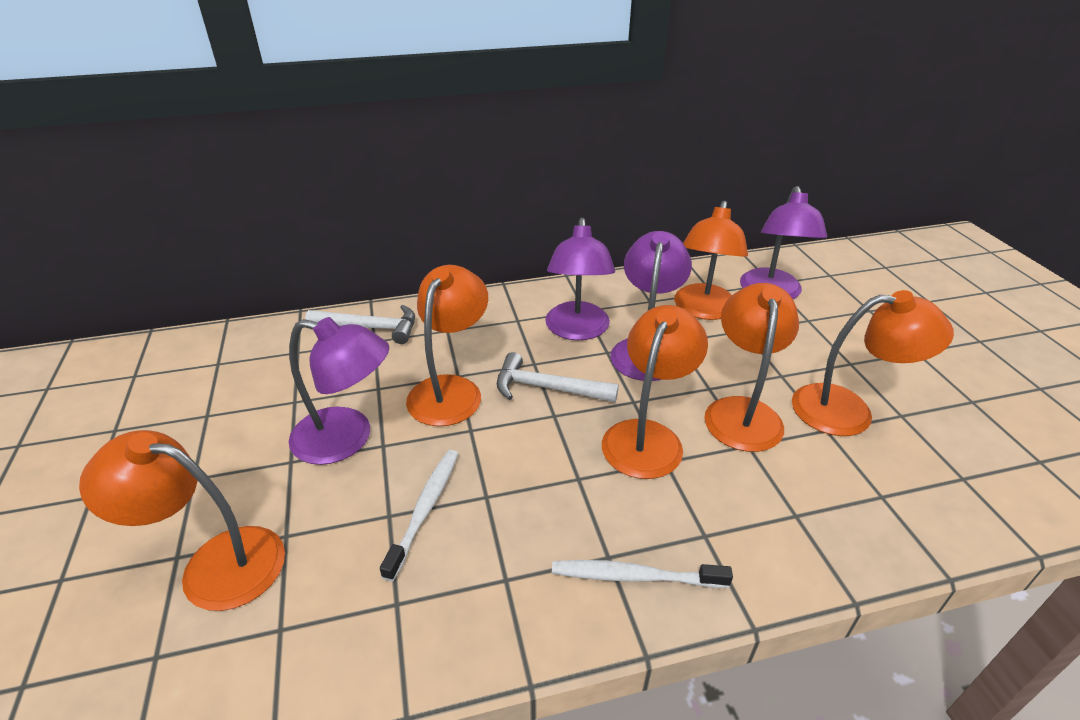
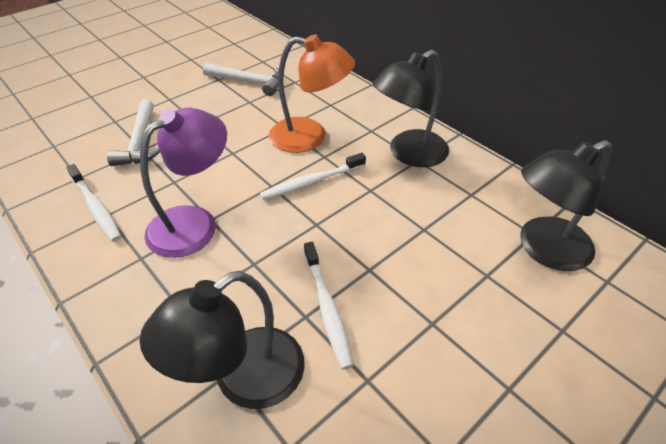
black lamp: none = 0 -> [139,271,305,409] [373,50,449,167] [520,140,612,271] = 3
orange lamp: [79,430,285,611] [406,265,488,426] [602,305,708,479] [674,201,748,320] [704,283,799,452] [792,290,954,436] = 6 -> [269,34,355,153] = 1
purple lamp: [289,317,389,465] [545,218,615,340] [611,231,692,381] [740,186,827,299] = 4 -> [140,108,227,258] = 1
white toothbrush: [380,450,458,581] [552,560,733,588] = 2 -> [66,164,121,242] [260,153,366,200] [304,242,354,369] = 3

